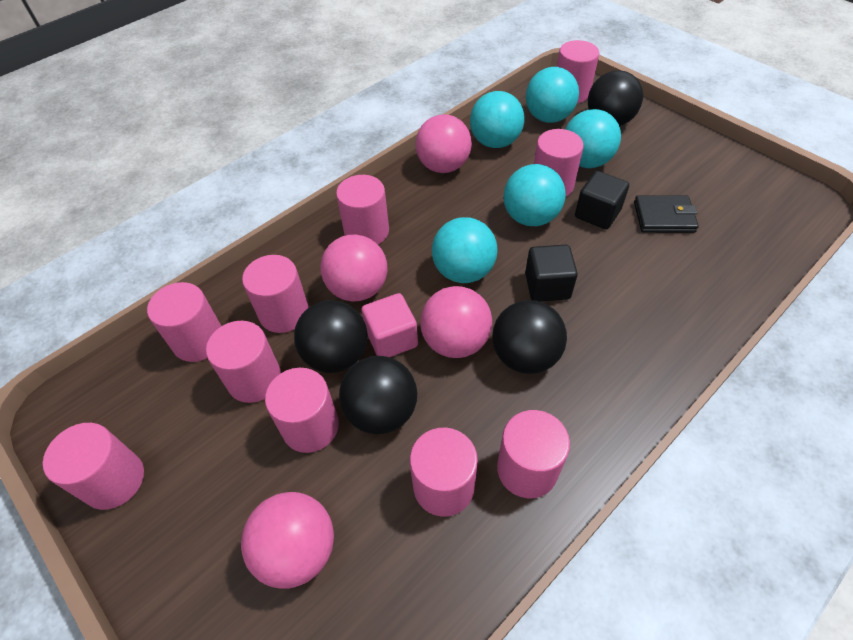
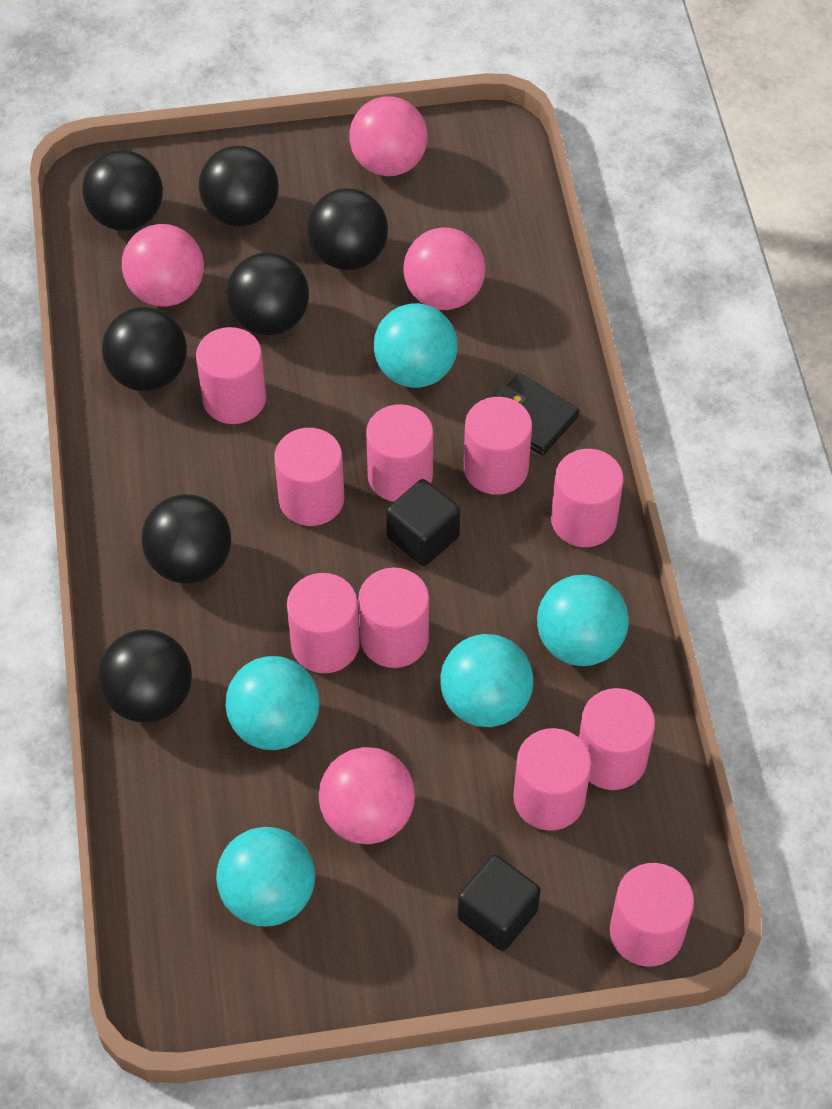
black ball: [294,300,368,373] [339,356,417,434] [492,300,567,374] [588,70,643,126] = 4 -> [82,150,163,231] [98,629,192,723] [102,307,187,391] [141,494,231,584] [199,146,279,227] [226,252,309,335] [307,188,388,270] = 7
pink cube: [362,293,418,357] = 1 -> none = 0

